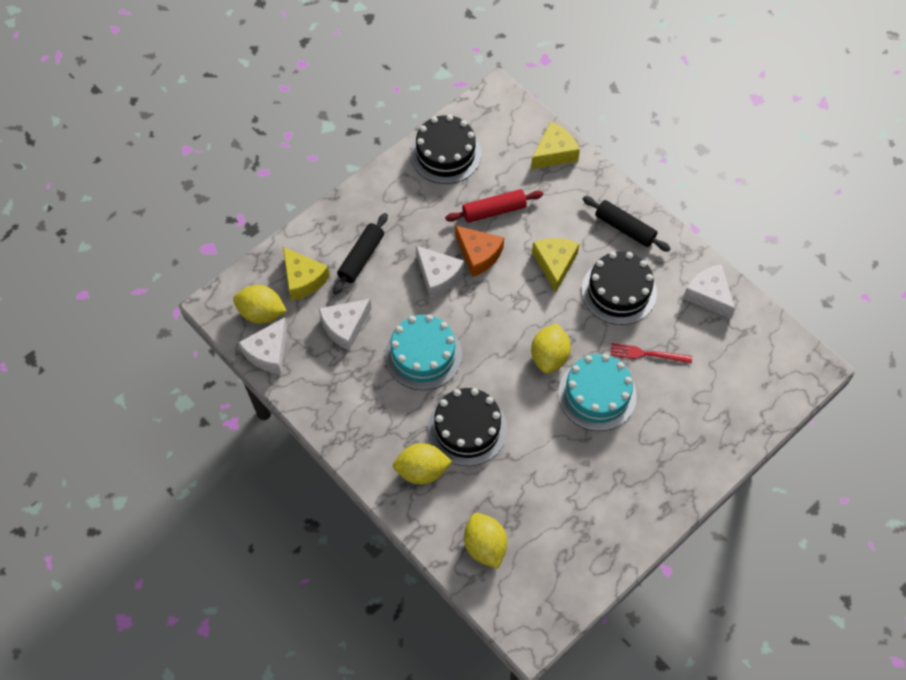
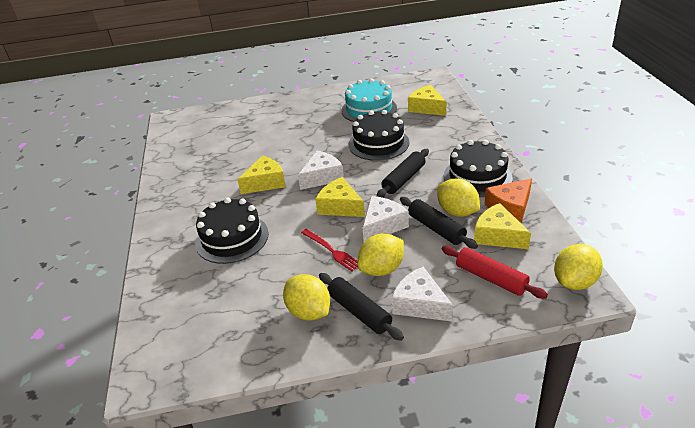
black rolling pin: [333,213,388,295] [583,196,671,252] = 2 -> [319,273,404,341] [376,149,429,198] [400,197,478,249] = 3
turquoise cake: [385,314,462,390] [558,354,637,431] = 2 -> [342,79,397,122] = 1
white cheese: [238,317,287,374] [319,299,372,351] [416,246,464,299] [683,264,735,319] = 4 -> [298,150,344,190] [363,196,409,242] [392,267,453,322] = 3
yellow cheese: [283,247,330,301] [531,122,580,169] [532,238,580,293] = 3 -> [237,155,286,194] [315,177,365,217] [408,85,447,116] [474,203,531,249] = 4

